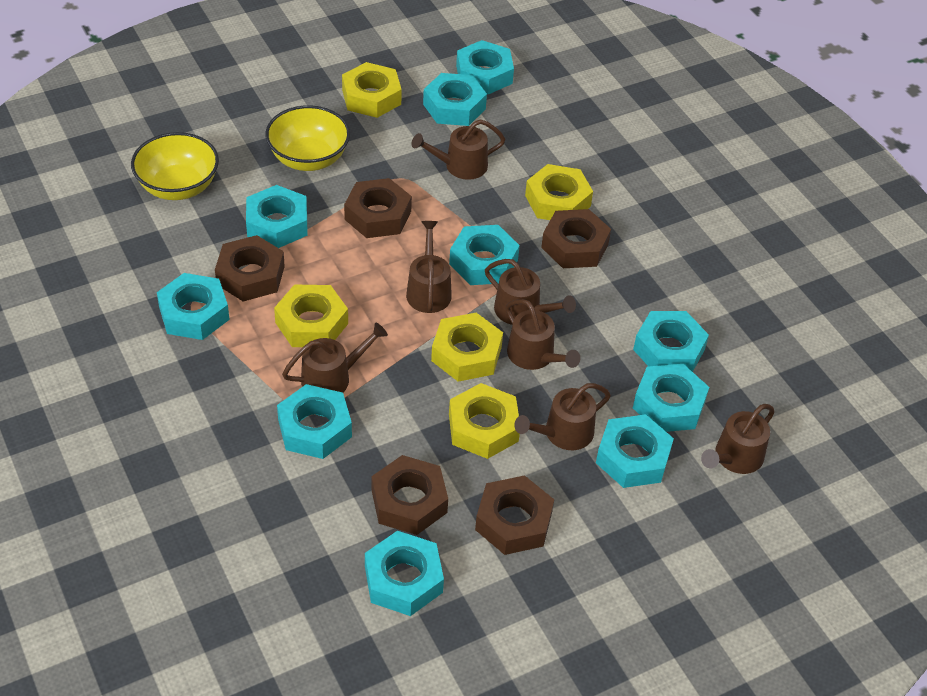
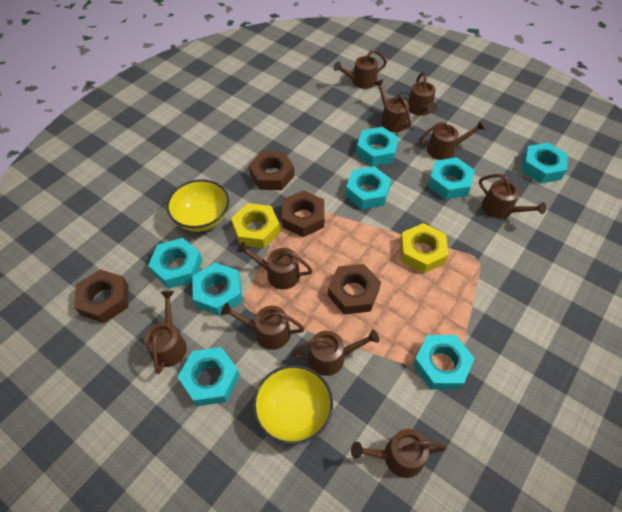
brown nut: [215,235,285,301] [344,178,412,238] [372,455,448,535] [475,475,554,555] [541,209,611,268] = 5 -> [74,269,128,323] [249,151,294,190] [282,190,324,237] [328,264,381,314] = 4
brown watering can: [282,322,388,393] [406,221,452,313] [411,119,505,180] [485,259,576,325] [506,299,580,370] [514,383,611,450] [701,404,775,474] = 7 -> [144,291,187,374] [221,303,304,350] [237,242,313,290] [293,329,379,376] [334,49,387,89] [351,429,447,478] [374,79,411,132] [408,72,437,116] [419,121,485,160] [479,174,546,219] = 10
turquoise nut: [157,273,230,340] [246,185,308,248] [277,384,352,459] [365,531,444,616] [423,73,487,126] [449,225,520,285] [456,40,514,94] [596,414,674,488] [633,311,709,372] [633,364,709,432] = 10 -> [148,238,203,289] [178,347,240,406] [192,262,242,316] [345,166,391,209] [356,127,399,166] [413,335,475,390] [428,158,475,199] [521,143,568,184] = 8
yellow nut: [274,285,348,347] [342,62,402,118] [431,313,503,382] [449,383,520,459] [525,164,593,220] = 5 -> [231,203,280,248] [400,223,449,273] = 2

